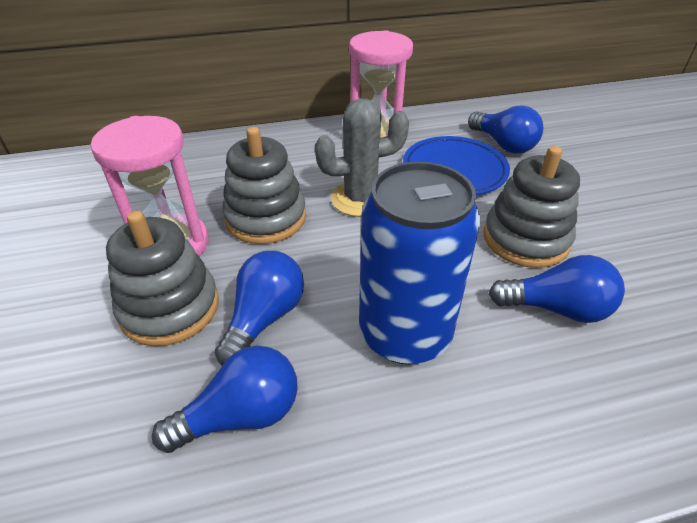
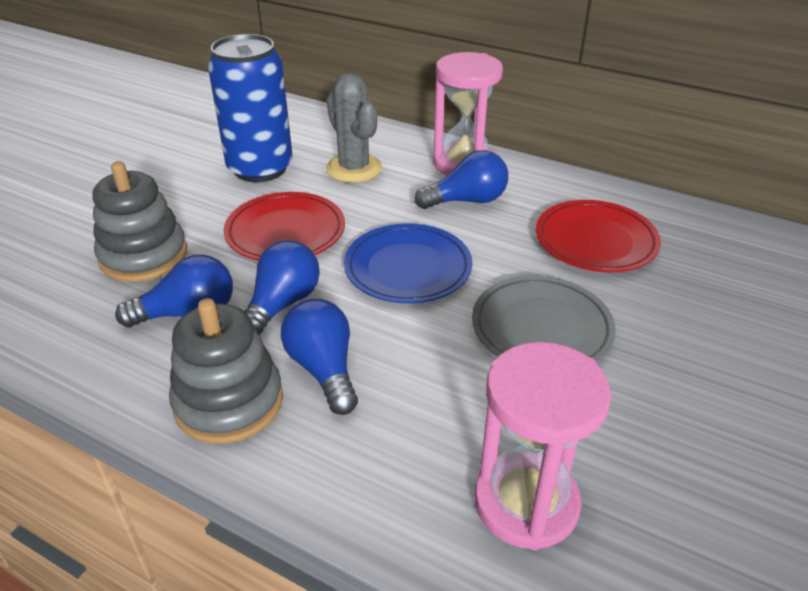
grey plate: none = 0 -> [472,276,616,362] = 1
grey stacking toy: [106,211,219,346] [222,127,306,244] [483,146,580,268] = 3 -> [92,161,187,282] [169,298,283,444] = 2
red plate: none = 0 -> [223,192,345,261] [536,200,661,273] = 2

